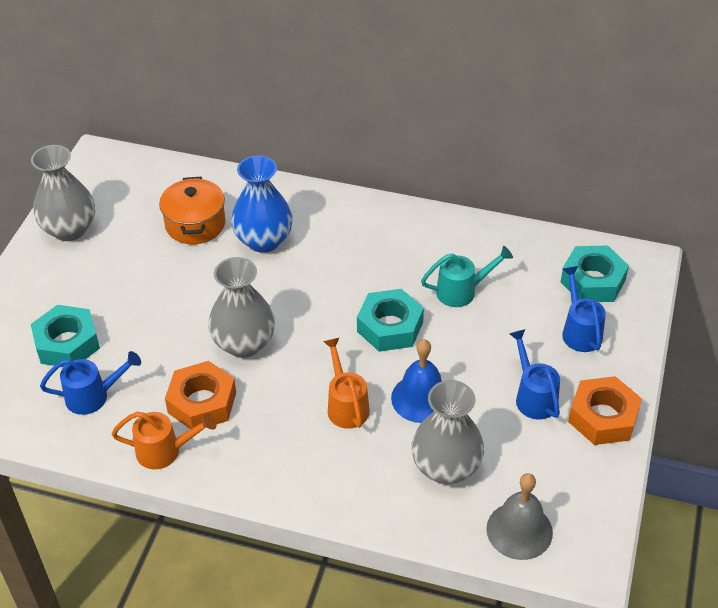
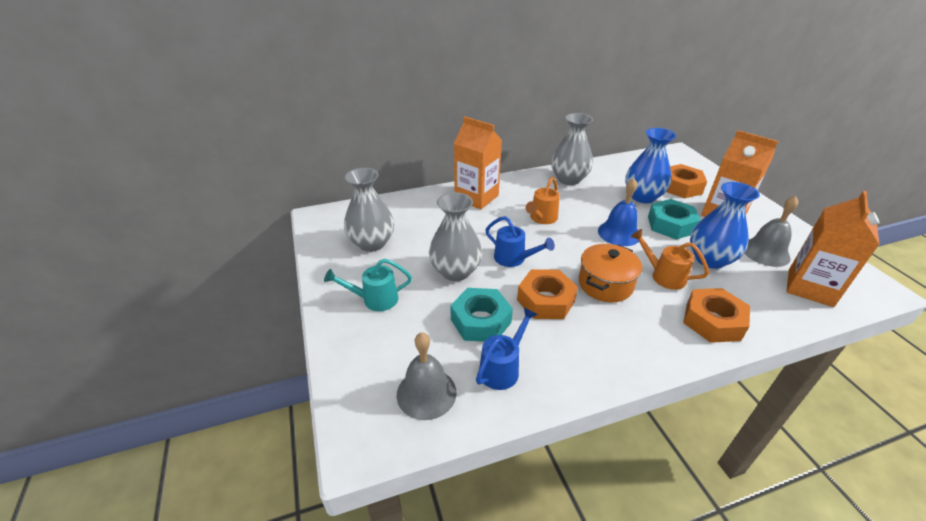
blue vase: [231,155,293,253] = 1 -> [625,128,676,203] [690,182,760,269] = 2
blue watering can: [40,351,141,415] [510,329,560,419] [562,266,606,352] = 3 -> [476,307,538,390] [485,216,555,267] = 2
grey bell: [486,473,553,560] = 1 -> [397,332,457,420] [744,196,798,267] = 2
orange carton: none = 0 -> [454,116,502,209] [701,130,778,217] [786,191,880,307] = 3
orange nut: [165,361,236,429] [568,376,642,445] = 2 -> [517,269,578,319] [667,164,707,198] [683,288,750,343] = 3
turquoise nut: [31,305,100,367] [357,289,424,352] [561,245,629,302] = 3 -> [450,288,513,342] [648,199,701,239] = 2

